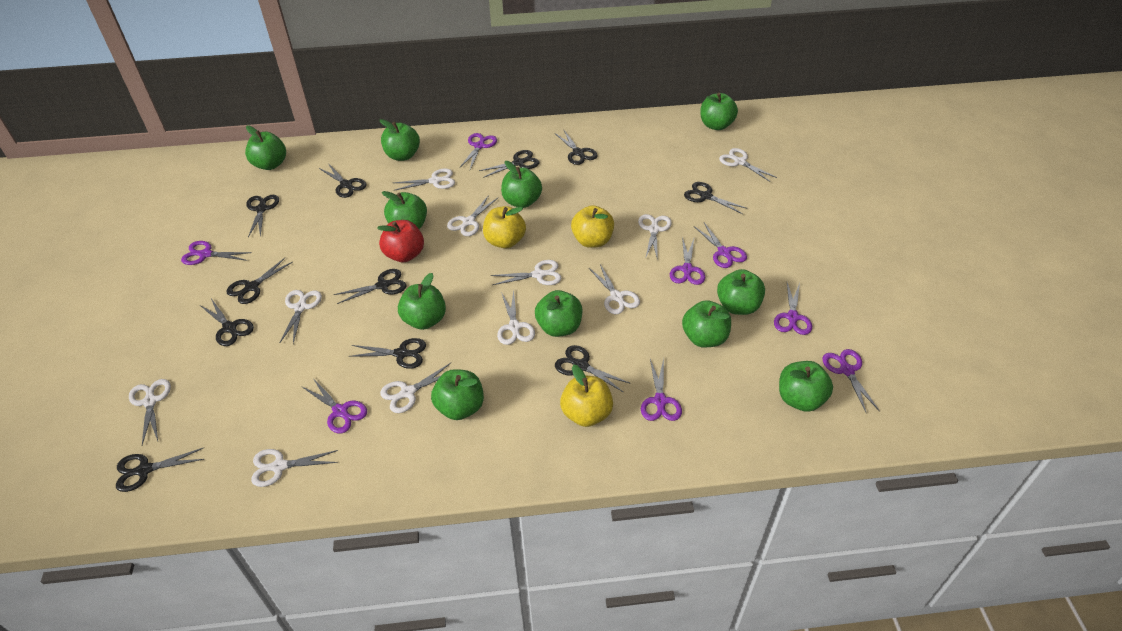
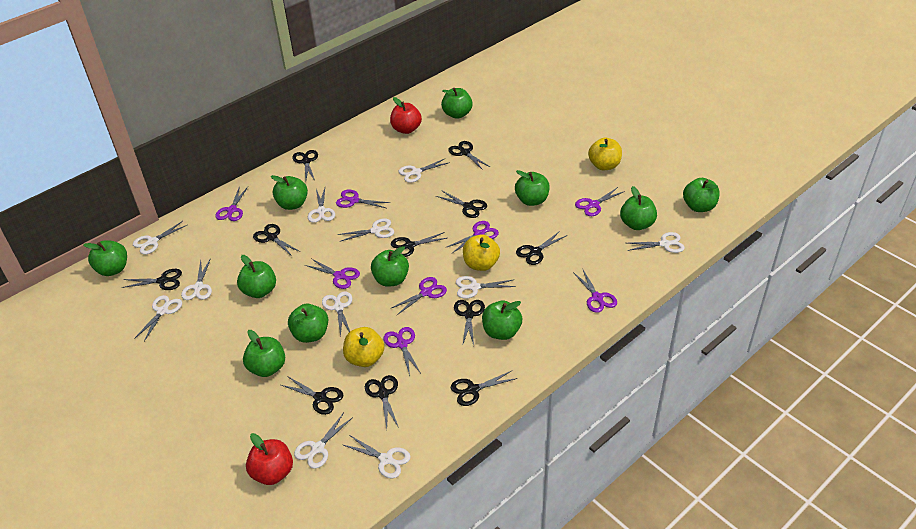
red apple: [377,220,424,262] = 1 -> [246,433,293,485] [390,97,422,134] = 2

